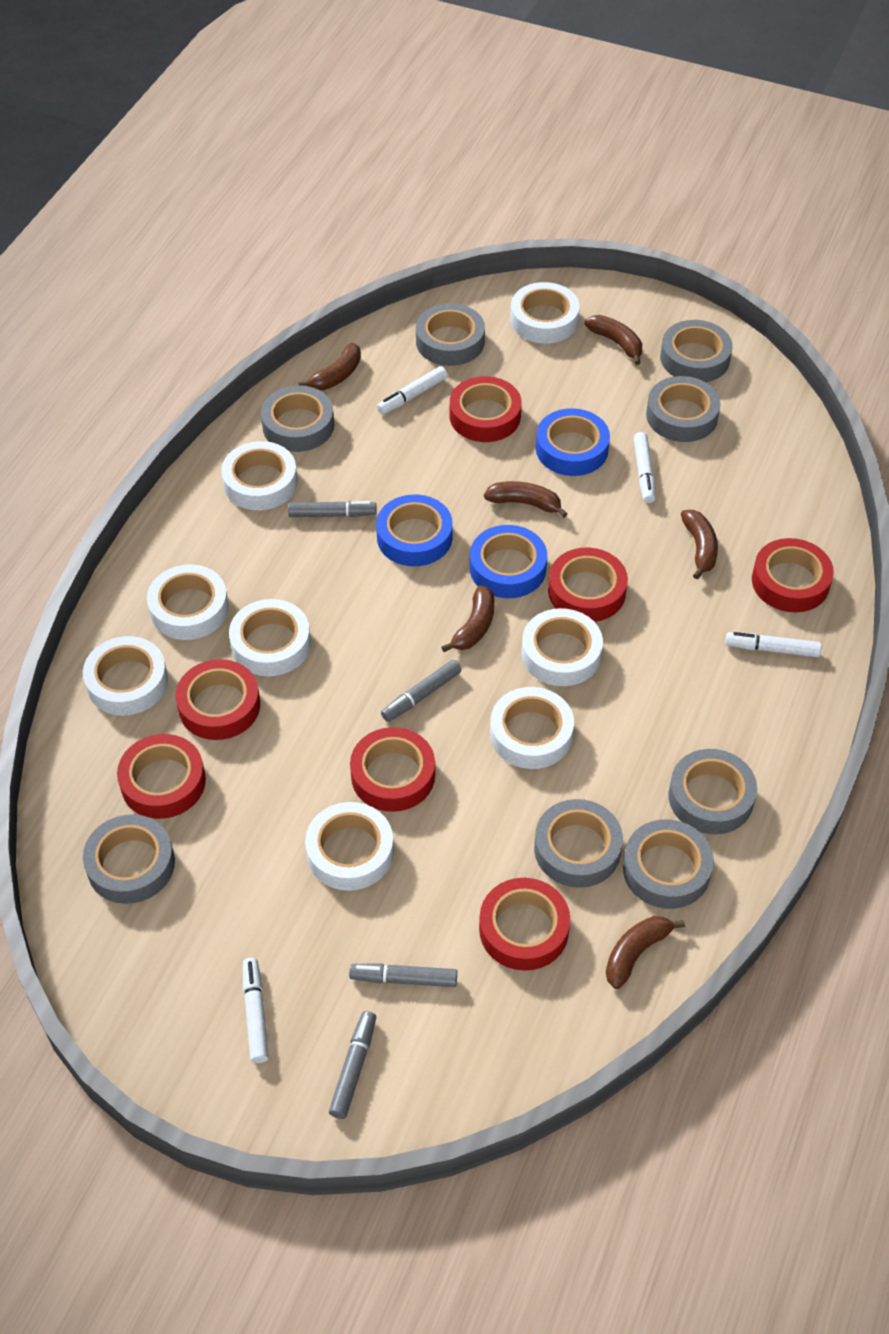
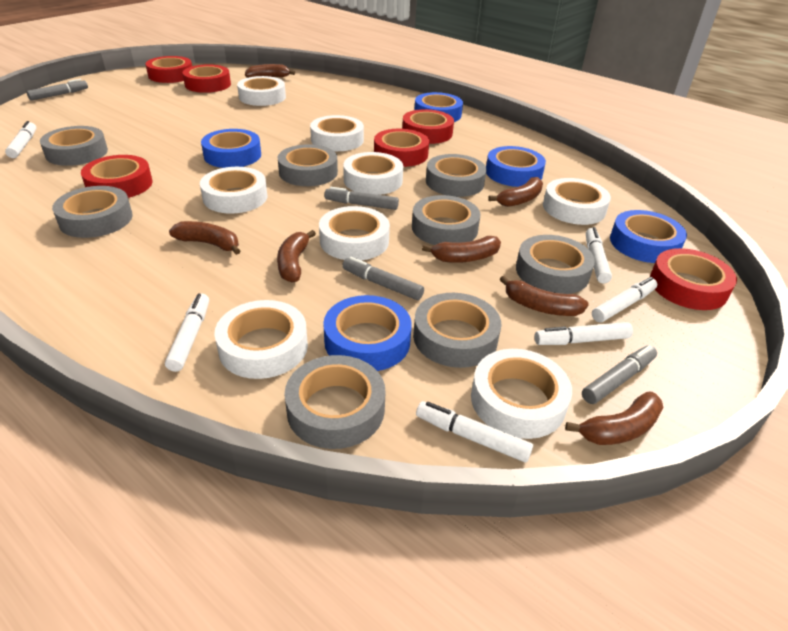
blue tape: [376,495,453,566] [470,525,547,598] [536,408,610,476] = 3 -> [201,129,261,168] [323,295,412,371] [415,92,463,122] [486,146,546,187] [610,210,687,263] = 5
brown banana: [299,343,361,390] [441,585,494,652] [484,481,568,518] [585,315,642,365] [606,916,685,989] [681,510,718,579] = 6 -> [169,221,240,255] [245,64,295,78] [277,230,316,283] [422,236,501,263] [489,177,543,207] [500,276,589,316] [565,391,663,445] = 7
red tape: [117,734,206,819] [175,659,260,740] [350,727,435,812] [450,376,522,442] [479,878,570,971] [548,547,628,622] [752,538,834,612] = 7 -> [81,155,153,198] [145,56,192,83] [183,64,231,93] [374,129,429,167] [402,109,454,144] [650,248,737,310] = 6
white marker: [243,958,269,1063] [377,366,448,415] [633,432,656,503] [725,632,821,657] = 4 -> [5,121,36,158] [165,293,209,372] [416,401,533,463] [534,322,633,345] [586,227,612,284] [592,277,657,322] = 6

